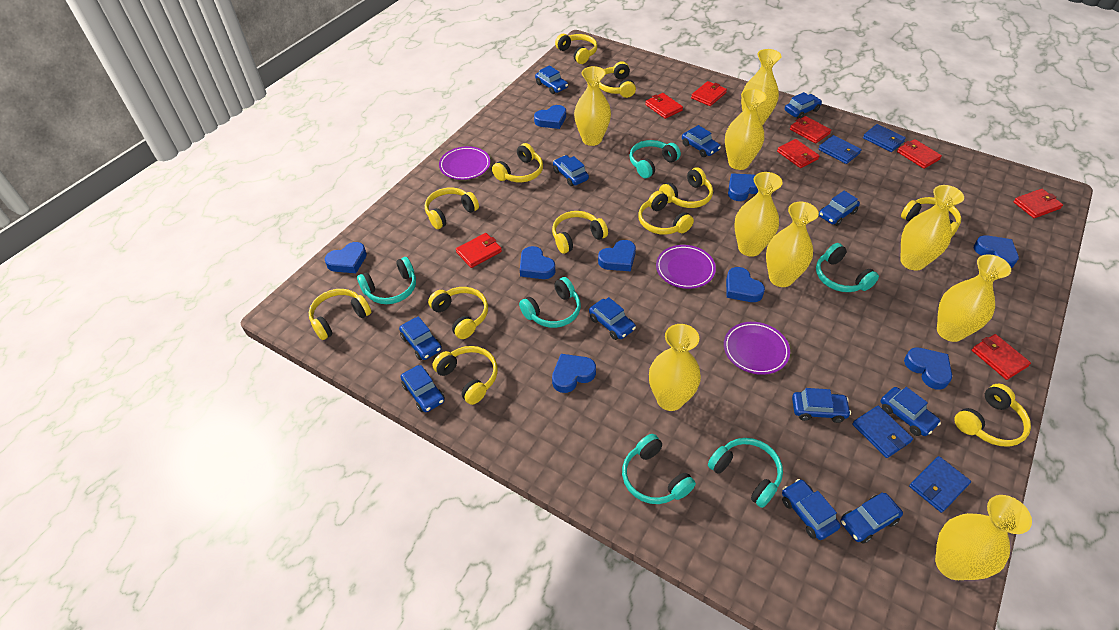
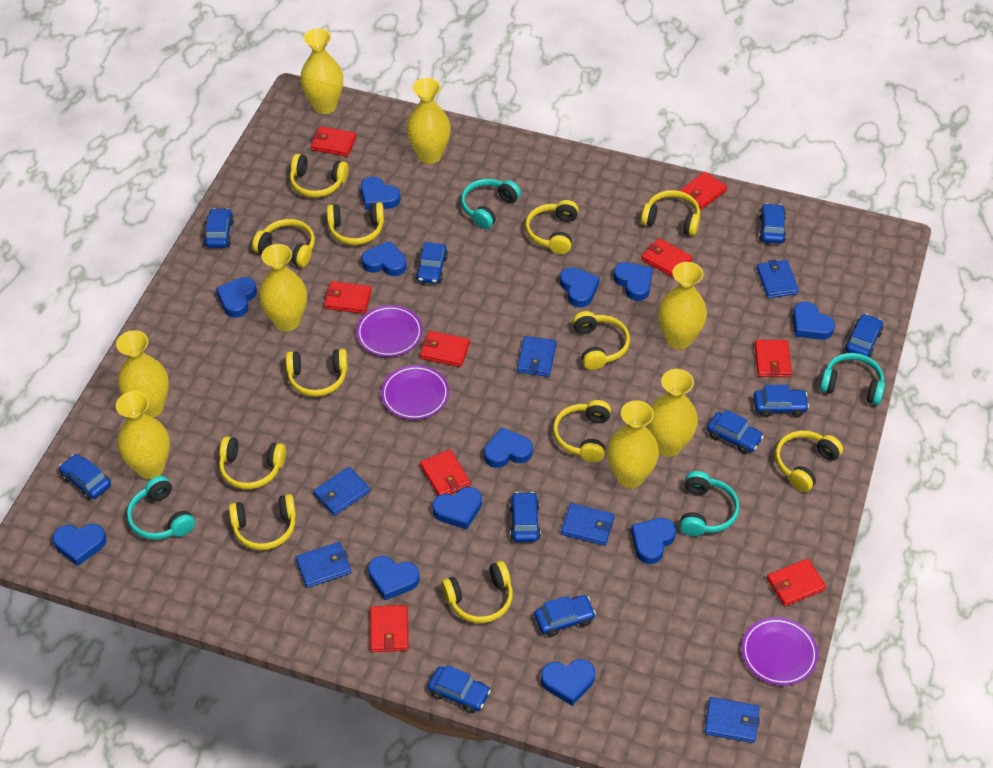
blue car: [399,316,442,360] [401,365,445,412] [535,65,568,94] [553,155,589,186] [589,297,636,340] [682,125,721,157] [782,479,841,540] [785,92,822,119] [792,388,851,423] [819,191,860,226] [841,493,903,544] [880,387,941,436] = 12 -> [59,454,111,500] [204,208,234,248] [416,242,448,284] [428,665,491,713] [510,492,541,542] [534,595,596,637] [707,410,764,454] [754,385,809,417] [759,203,786,244] [845,314,883,358] = 10
blue heart: [325,242,367,273] [520,246,555,279] [534,105,566,129] [552,354,596,393] [598,240,636,271] [726,267,765,302] [728,173,758,201] [904,347,952,390] [974,235,1019,268] = 9 -> [52,524,107,566] [216,277,257,318] [361,177,400,210] [362,241,407,276] [368,556,420,600] [432,487,482,530] [484,427,533,468] [541,659,595,706] [560,267,600,307] [613,262,653,301] [631,518,676,564] [793,302,835,340] = 12
blue wallet: [819,135,862,164] [852,406,913,458] [863,124,906,152] [909,456,971,513] = 4 -> [295,542,351,588] [313,467,370,516] [517,336,556,377] [561,503,615,546] [704,697,760,743] [756,259,799,298] = 6
red wallet: [456,233,502,268] [645,93,683,119] [691,81,727,106] [777,139,820,168] [790,116,831,144] [897,139,942,169] [972,334,1031,380] [1013,189,1063,218] = 8 -> [311,126,356,157] [324,281,372,314] [370,605,408,652] [420,331,470,367] [420,449,471,496] [641,238,692,278] [679,171,727,210] [755,340,792,377] [767,559,826,606] = 9
turquoise headphones: [357,257,416,304] [519,277,581,328] [622,434,696,504] [629,140,681,178] [708,438,783,508] [816,243,879,292] = 6 -> [127,476,195,540] [461,179,521,229] [680,471,739,536] [820,353,885,405] = 4
yellow vase: [574,66,611,146] [649,324,701,411] [725,89,767,170] [734,172,783,257] [741,49,781,126] [766,202,819,287] [900,185,964,271] [935,495,1032,580] [937,254,1011,342] = 9 -> [116,330,169,418] [116,391,170,479] [259,244,307,331] [300,28,343,114] [406,78,451,164] [607,400,659,488] [647,369,698,457] [658,262,707,349] = 8

